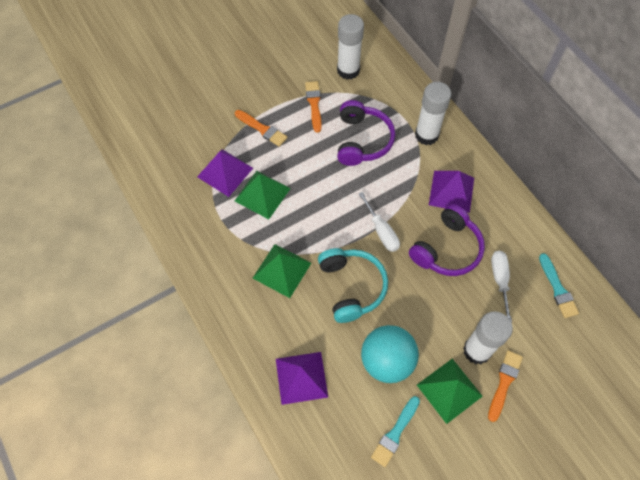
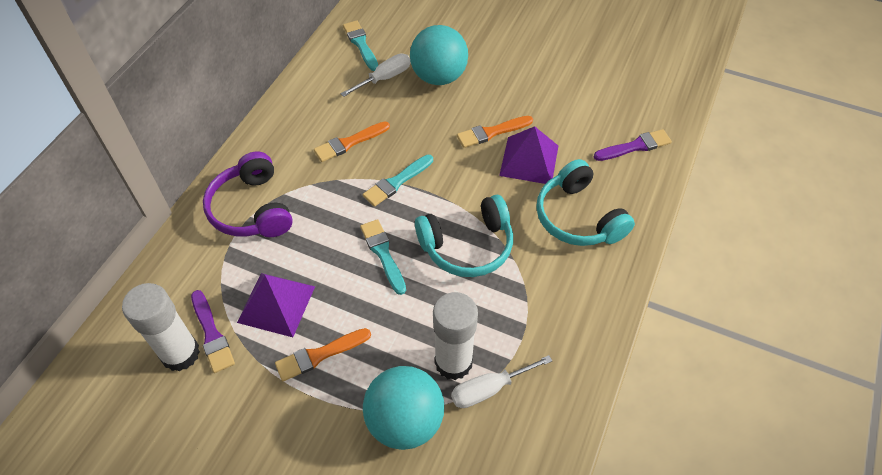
green pyramid: [235,171,291,219] [253,244,311,298] [417,359,483,424] = 3 -> none = 0
purple brush: none = 0 -> [191,290,235,373] [594,129,672,161] = 2
purple headphones: [337,100,395,166] [409,204,485,276] = 2 -> [203,152,293,237] = 1
purple pyramid: [197,149,253,197] [276,352,328,405] [429,171,474,213] = 3 -> [237,273,315,337] [499,126,558,184] = 2
turquoise ball: [361,325,419,383] = 1 -> [363,366,444,450] [410,25,468,85] = 2
turquoise brush: [371,396,420,467] [539,253,579,318] = 2 -> [343,20,378,71] [360,219,406,295] [363,155,433,207] = 3
turquoise headphones: [318,248,388,323] = 1 -> [415,195,513,277] [536,159,635,246] = 2
white glue stick: [337,14,364,80] [415,82,451,145] [463,311,513,364] = 3 -> [122,283,200,371] [433,292,478,380] = 2

